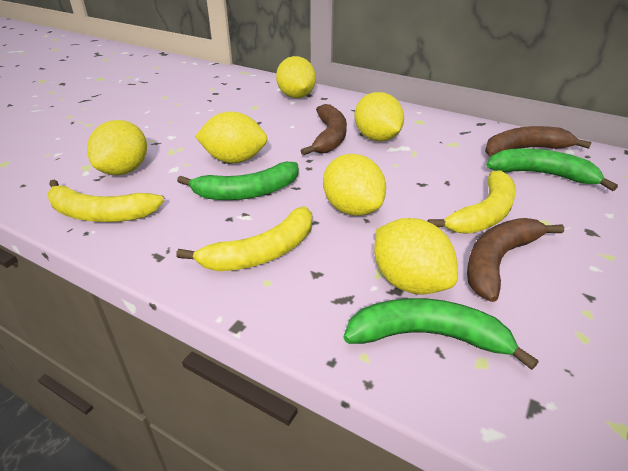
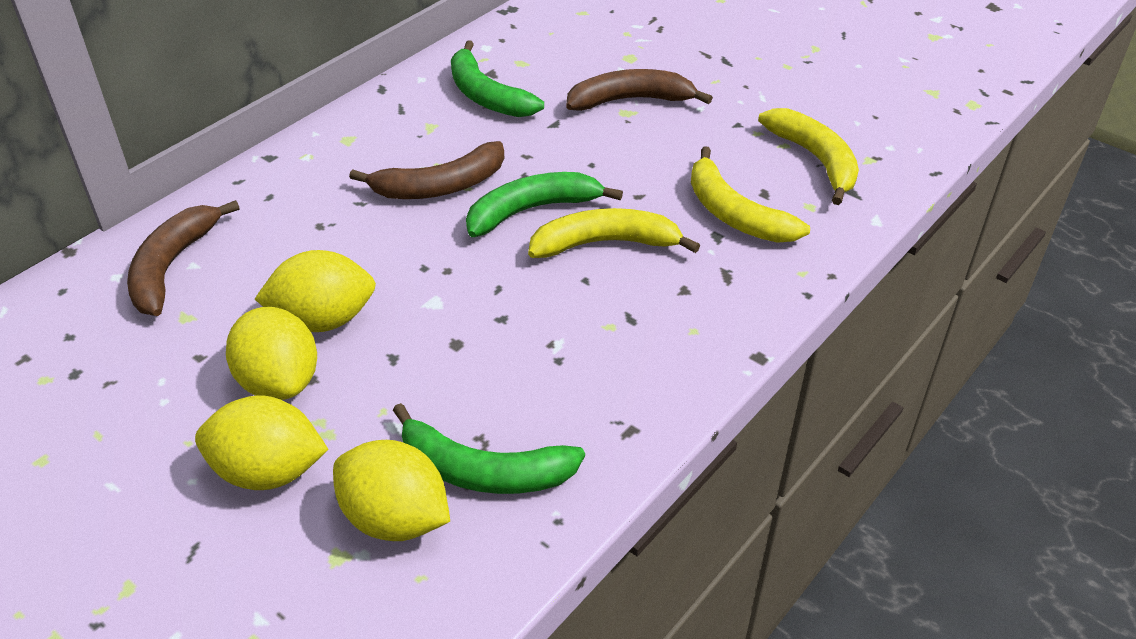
yellow lemon: [87,120,147,175] [195,112,267,163] [276,56,316,98] [323,154,386,216] [354,92,404,141] [374,218,458,295] = 6 -> [195,395,329,490] [226,307,317,400] [255,250,376,332] [333,440,450,541] = 4

